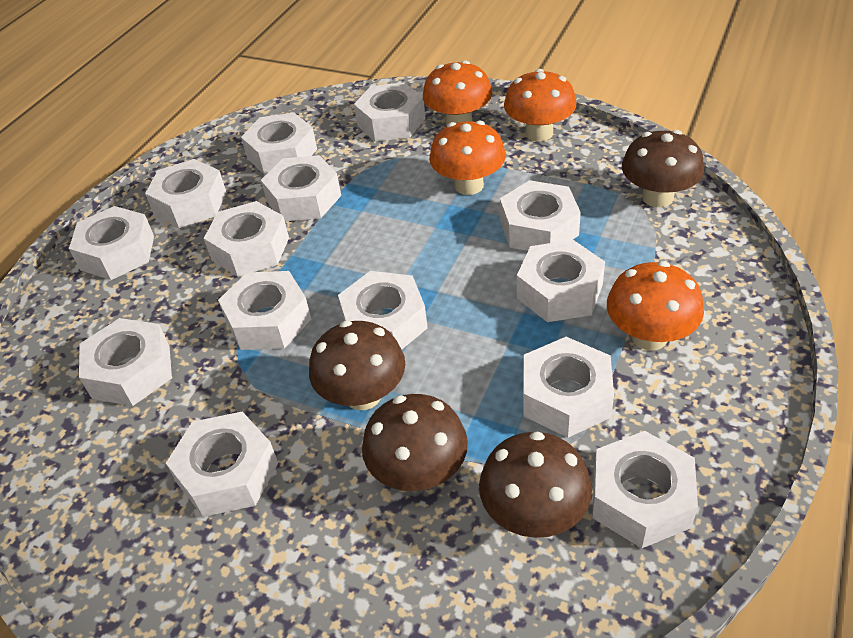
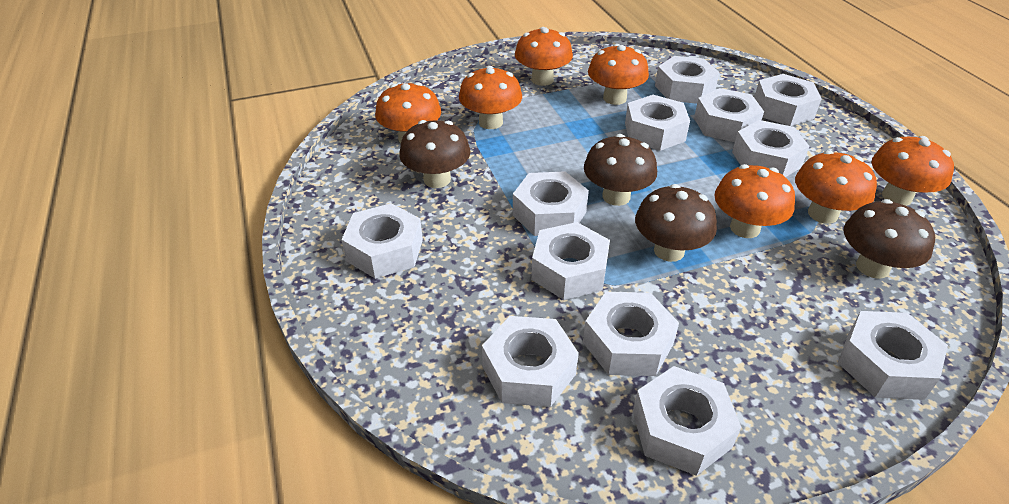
orange mushroom: [423,60,492,126] [429,120,506,195] [504,69,576,142] [607,261,704,351] = 4 -> [375,82,441,144] [459,66,522,129] [515,27,573,86] [588,44,649,105] [714,164,795,238] [795,150,877,224] [872,136,954,206] = 7
white nut: [69,206,154,280] [79,318,172,406] [145,159,227,228] [166,411,278,517] [204,201,289,277] [218,271,312,350] [241,113,317,175] [261,155,341,221] [338,271,428,350] [354,82,426,141] [500,180,581,251] [517,240,605,322] [523,337,614,438] [592,431,698,548] = 14 -> [341,203,423,279] [482,316,579,407] [513,171,589,236] [531,222,610,300] [583,292,679,376] [625,95,690,151] [633,366,741,476] [655,56,720,104] [694,88,764,142] [732,120,810,177] [754,74,822,126] [838,311,948,400] = 12

